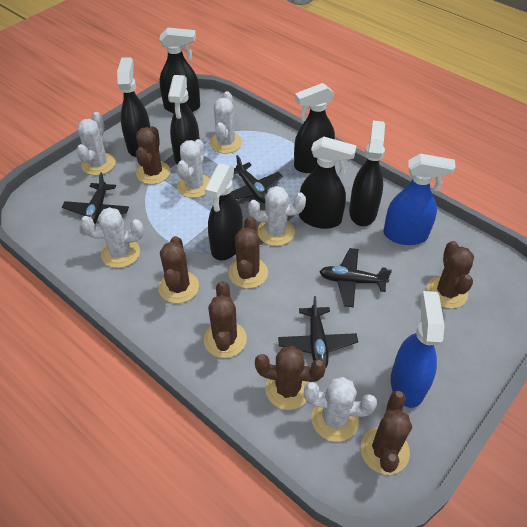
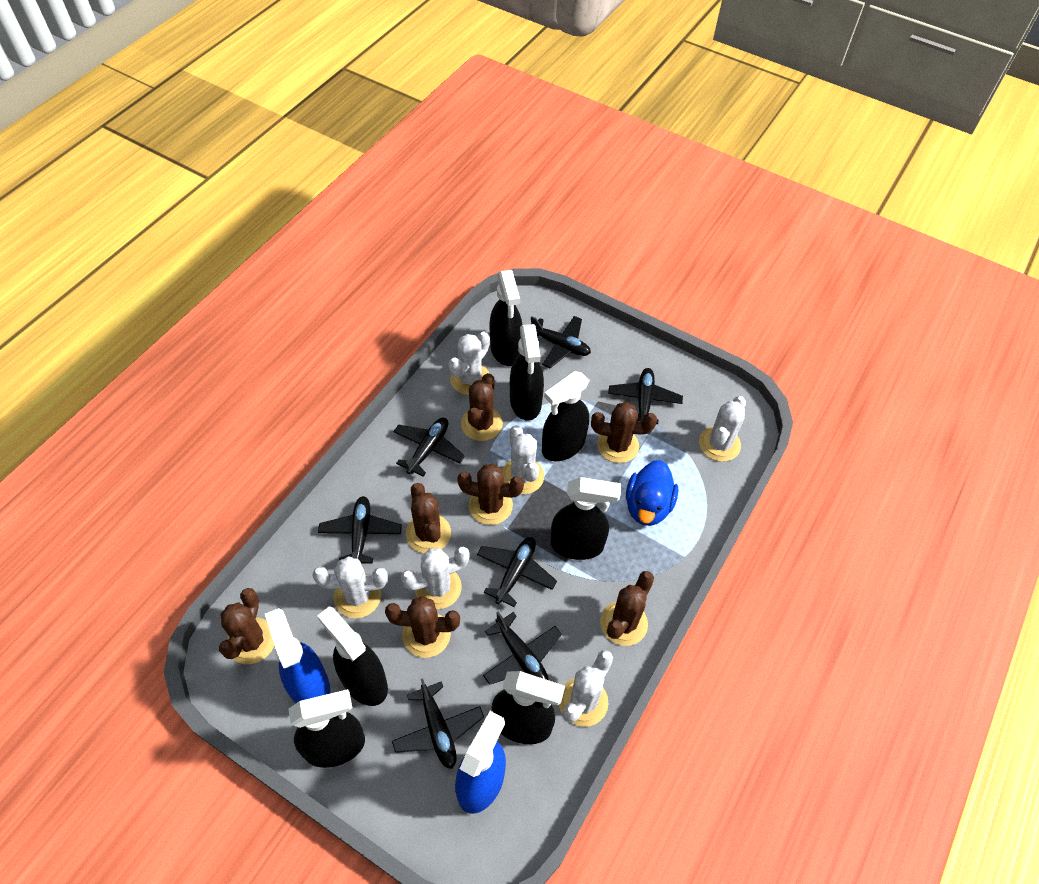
black plane: [62,172,129,224] [231,155,283,203] [278,296,358,367] [320,248,392,308] = 4 -> [318,496,402,564] [392,678,484,769] [393,418,465,477] [477,537,557,607] [483,611,562,685] [531,316,591,368] [608,368,683,424] = 7
blue duck: none = 0 -> [626,460,678,526] = 1

